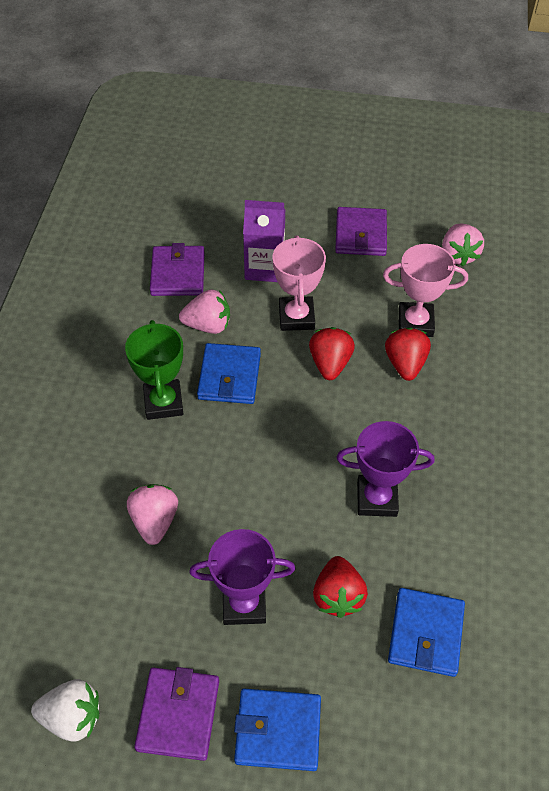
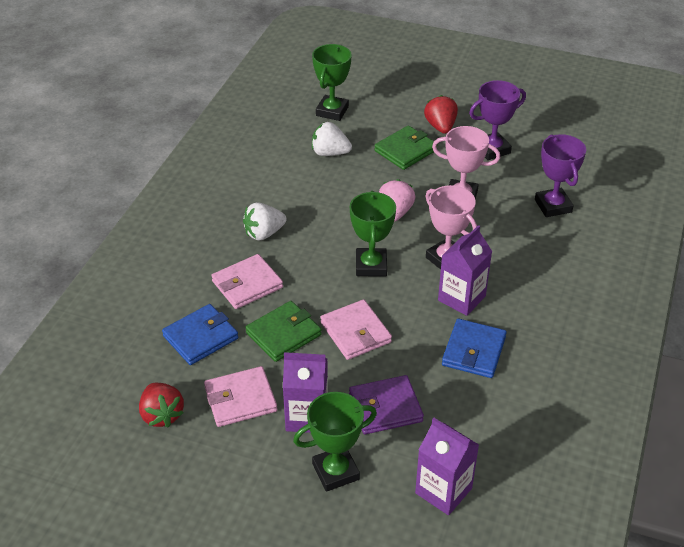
blue wallet: [197,343,261,404] [234,689,321,771] [388,588,465,677] = 3 -> [162,304,239,365] [442,319,507,378] = 2
green trophy: [125,320,183,420] = 1 -> [293,392,377,492] [312,44,352,121] [350,191,396,276] = 3
green wallet: none = 0 -> [245,301,322,362] [374,126,438,170] = 2
pink strawberry: [127,484,178,545] [179,289,230,334] [442,223,484,267] = 3 -> [379,179,416,222] = 1
pink wallet: none = 0 -> [204,366,277,427] [211,254,283,309] [320,299,392,360] = 3
purple carton: [243,200,286,282] = 1 -> [283,352,328,433] [415,418,479,515] [438,225,492,316] = 3
purple wallet: [134,667,219,761] [150,243,205,296] [335,207,387,256] = 3 -> [349,375,424,434] = 1
red strawberry: [309,327,355,380] [313,556,368,618] [385,328,431,381] = 3 -> [139,383,184,427] [424,95,458,134] = 2
white strawberry: [31,679,99,742] = 1 -> [243,202,287,240] [312,122,352,156] = 2

